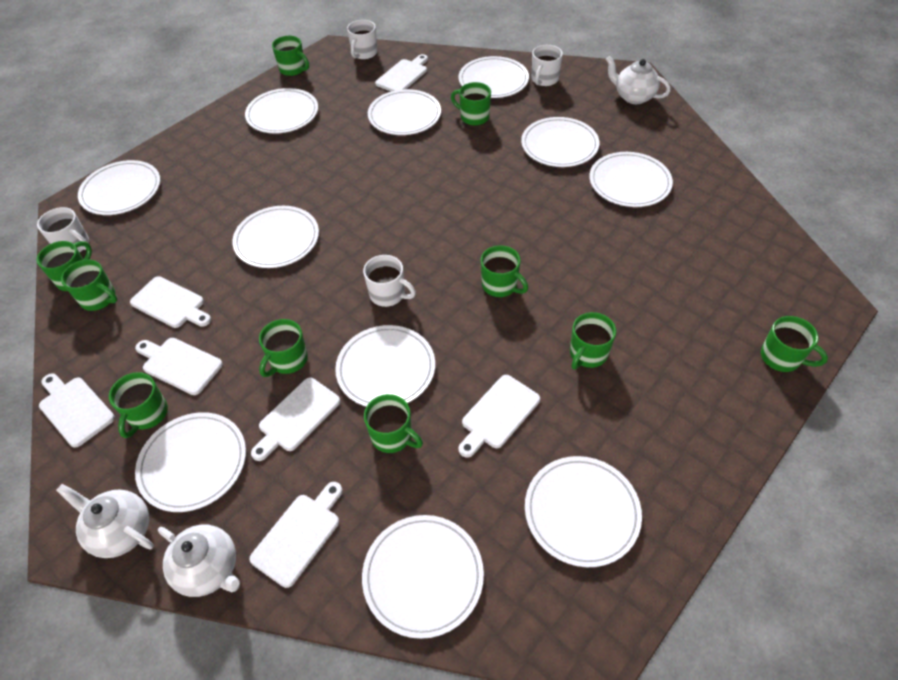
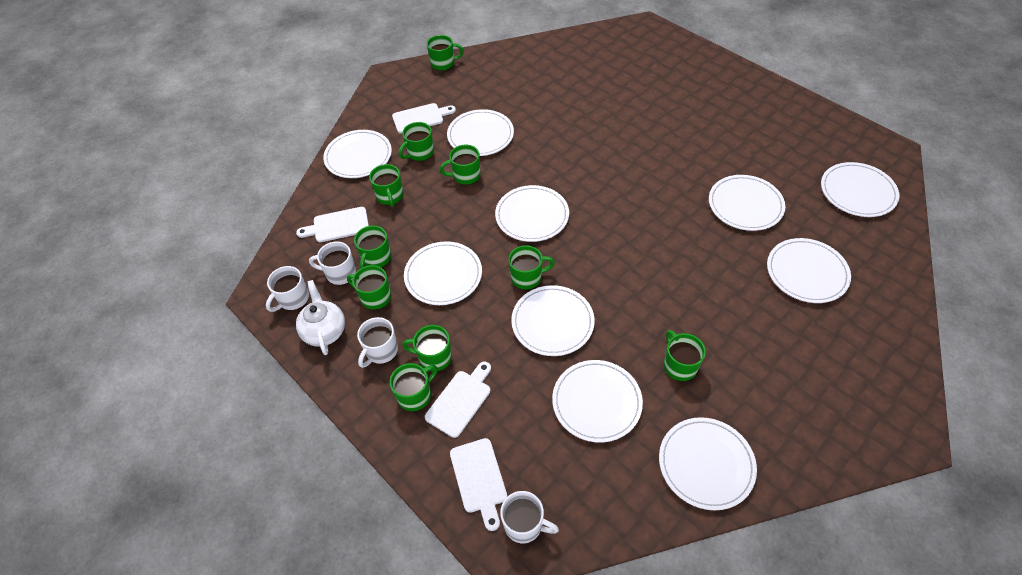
white cutting board: [39,373,115,448] [130,276,211,328] [135,338,223,395] [249,482,343,588] [251,378,340,461] [375,54,428,91] [459,375,540,458] = 7 -> [296,207,369,242] [392,103,456,134] [425,362,491,438] [450,438,507,531] = 4
white plate: [78,160,160,215] [135,412,246,512] [232,206,319,268] [245,88,318,133] [335,325,435,406] [362,515,484,639] [368,89,441,135] [459,56,529,98] [521,117,599,167] [525,456,642,567] [589,152,673,207] = 11 -> [323,130,392,178] [404,241,482,305] [447,109,514,156] [495,185,569,242] [511,285,595,356] [552,360,643,443] [659,417,757,510] [709,175,785,231] [767,238,851,303] [821,162,899,217] = 10
white teapot: [56,484,154,558] [158,524,240,597] [606,56,671,104] = 3 -> [296,280,345,355] = 1

